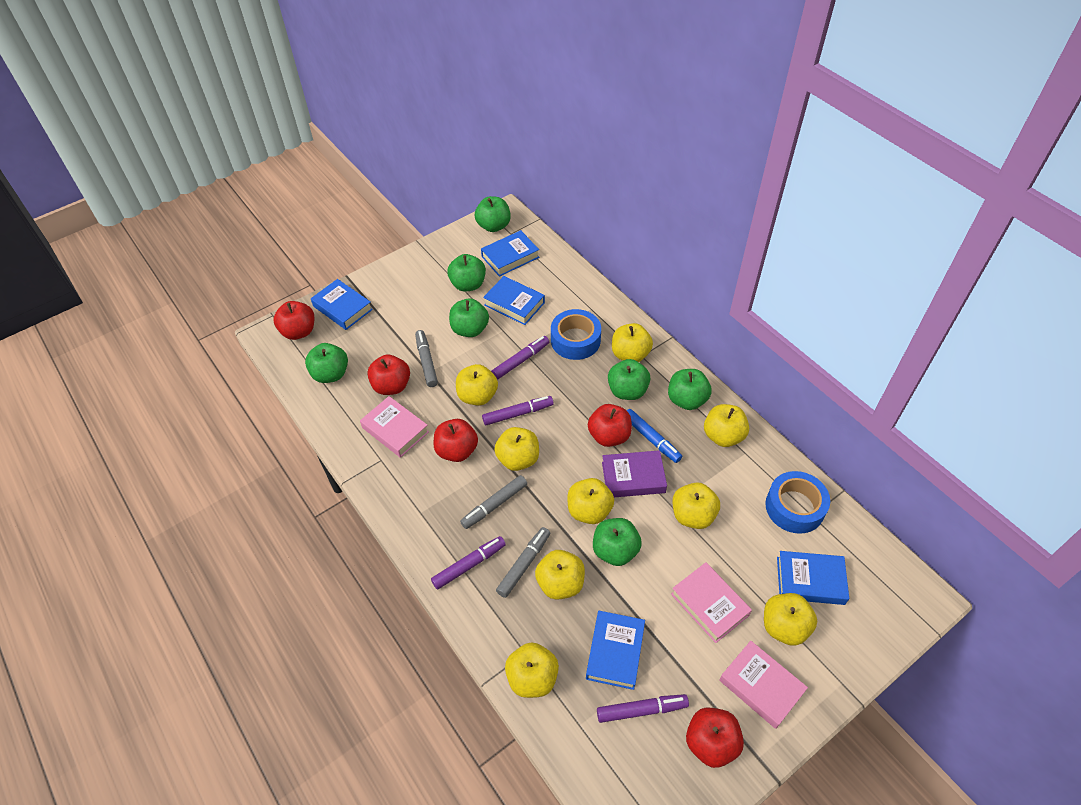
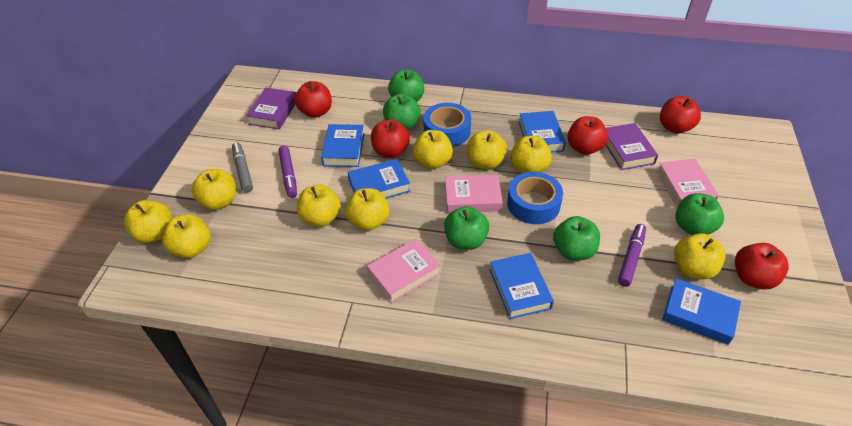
blue marker: [627,409,682,463] = 1 -> none = 0
green apple: [305,343,348,383] [447,254,486,291] [449,298,489,337] [475,196,511,232] [593,518,642,566] [608,359,650,400] [668,369,712,410] = 7 -> [383,94,420,130] [388,70,424,102] [444,206,489,250] [553,216,600,260] [675,193,724,235] = 5
grey marker: [415,330,438,387] [460,475,527,529] [496,527,550,598] = 3 -> [232,142,253,193] = 1
purple book: [602,450,667,497] = 1 -> [246,88,296,130] [605,123,658,170] = 2
purple marker: [431,536,506,590] [482,396,554,425] [491,336,549,379] [597,694,689,723] = 4 -> [278,146,297,198] [618,224,646,287] = 2

